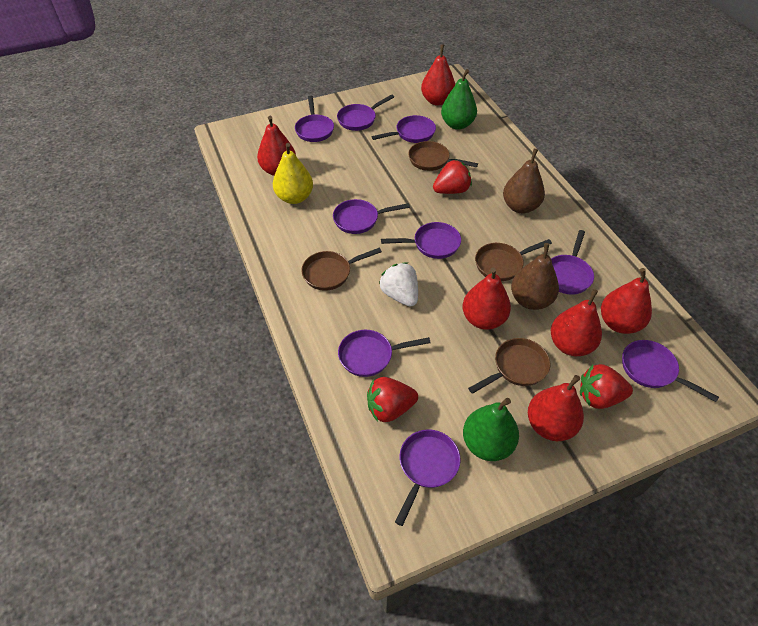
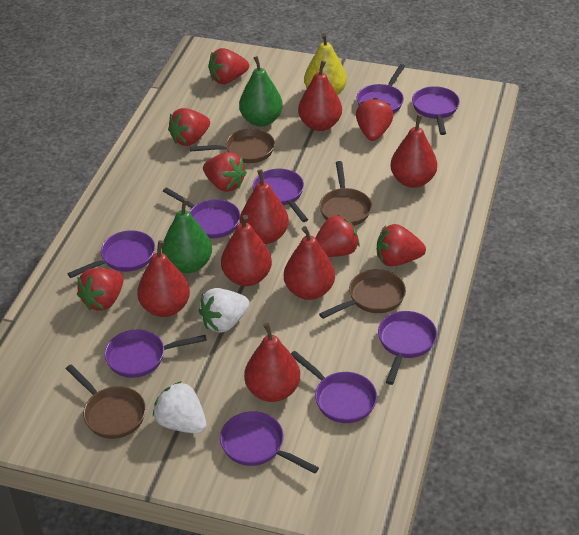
brown pear: [503,149,545,213] [511,243,559,310] = 2 -> none = 0
red pear: [257,116,296,176] [421,44,455,106] [462,268,511,330] [528,375,584,441] [551,289,602,356] [601,268,652,334] = 6 -> [137,240,190,317] [221,215,272,286] [240,169,289,244] [244,323,300,402] [284,226,335,300] [298,61,342,131] [390,115,437,188] = 7
red strawberry: [367,377,418,422] [433,160,472,194] [580,364,633,409] = 3 -> [77,268,124,311] [168,108,210,146] [203,152,247,192] [208,48,249,84] [315,214,360,257] [356,98,393,141] [377,224,426,266] = 7
white strawberry: [379,262,418,307] = 1 -> [153,381,206,434] [199,288,249,333] = 2

